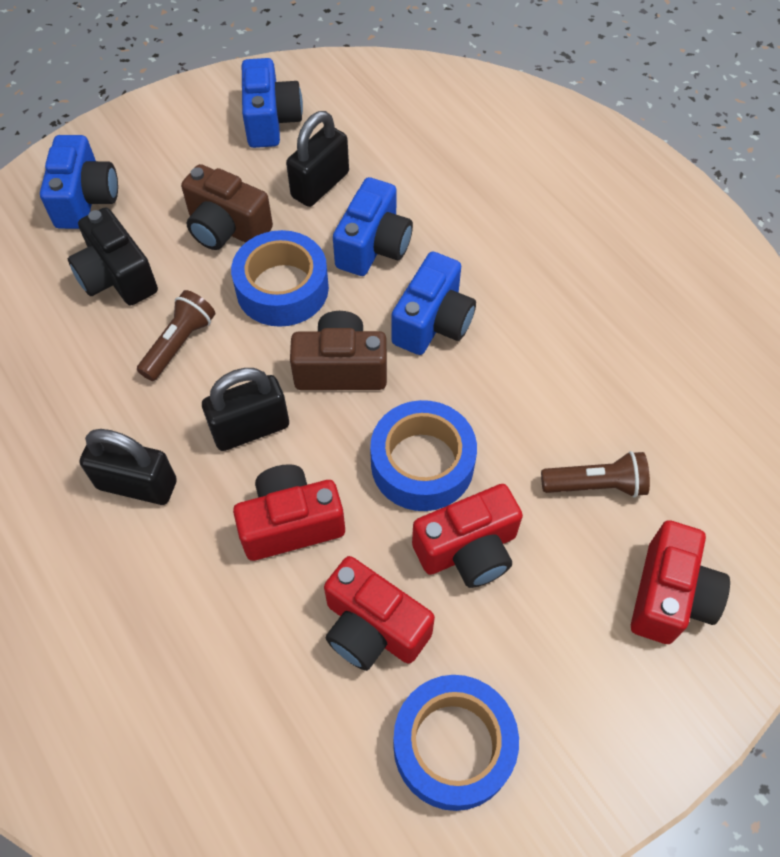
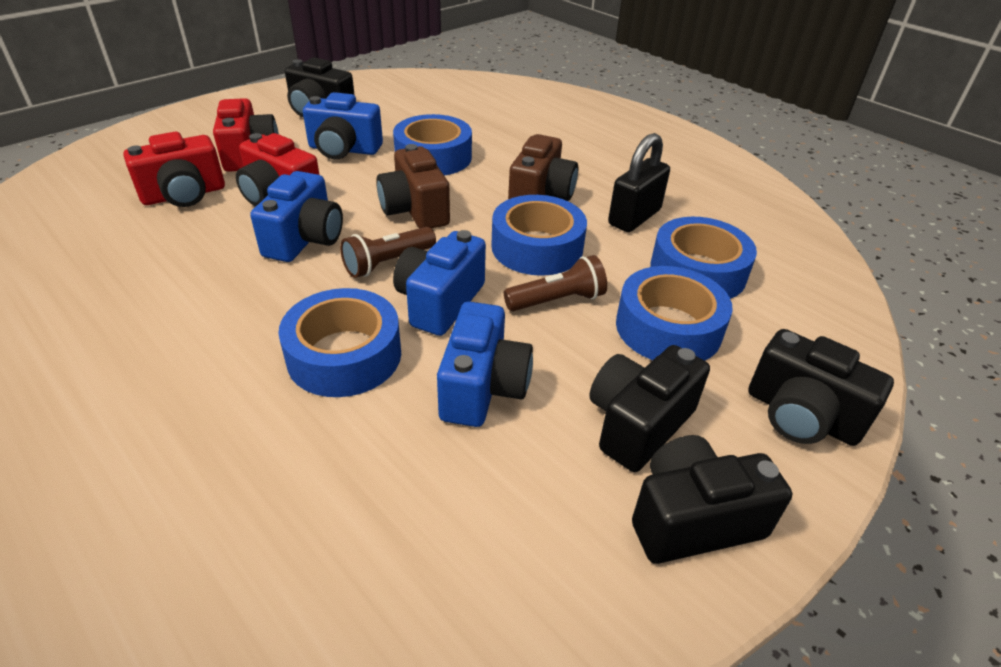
black camera: [68,207,158,305] = 1 -> [285,58,355,117] [589,345,710,472] [632,435,792,564] [748,329,894,446] = 4
black padlock: [79,429,177,505] [202,368,289,451] [286,111,349,207] = 3 -> [608,133,670,232] = 1
blue tape: [231,230,329,327] [370,400,477,511] [393,675,519,811] = 3 -> [278,288,401,397] [393,114,472,175] [491,195,587,276] [616,266,733,361] [650,217,757,299] = 5
red camera: [233,464,345,561] [324,556,435,671] [412,484,523,588] [631,520,730,644] = 4 -> [123,132,225,207] [213,98,279,172] [236,133,320,206] = 3

